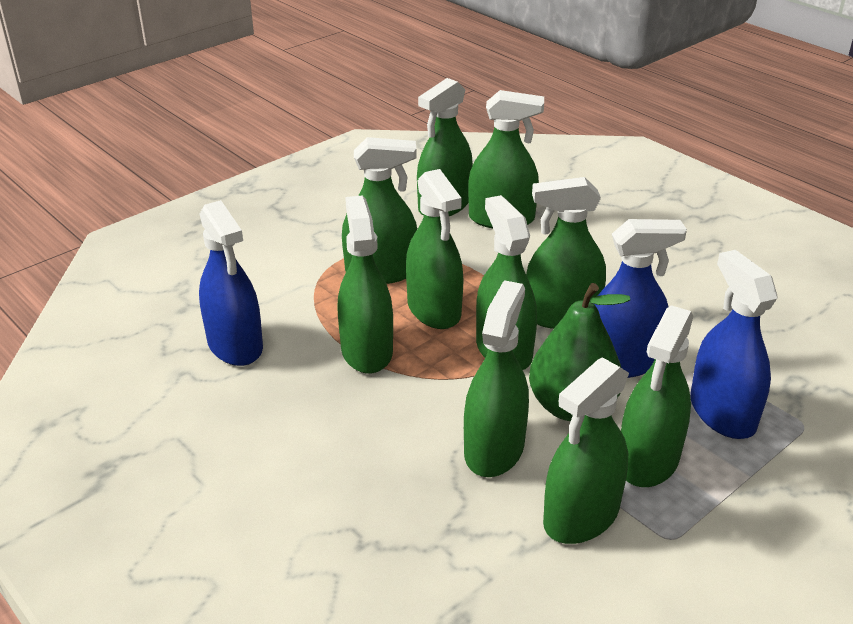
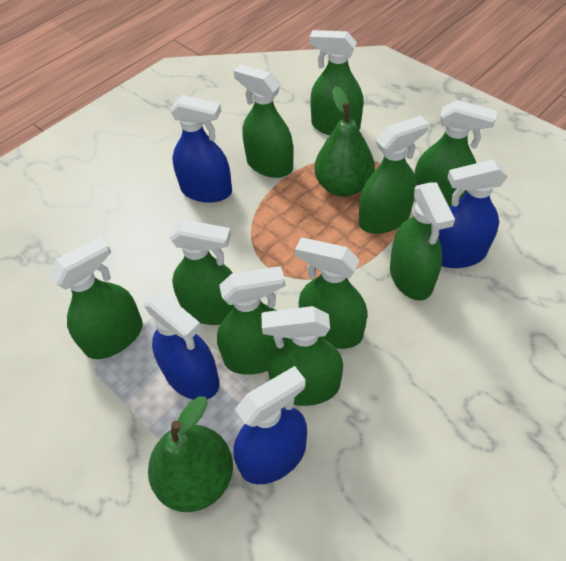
blue spray bottle: [199,200,263,366] [594,219,687,378] [690,250,778,439] = 3 -> [144,291,219,400] [170,95,232,203] [233,366,307,484] [438,159,508,268] = 4
green pear: [529,283,630,421] = 1 -> [148,396,233,512] [314,86,375,197] = 2

